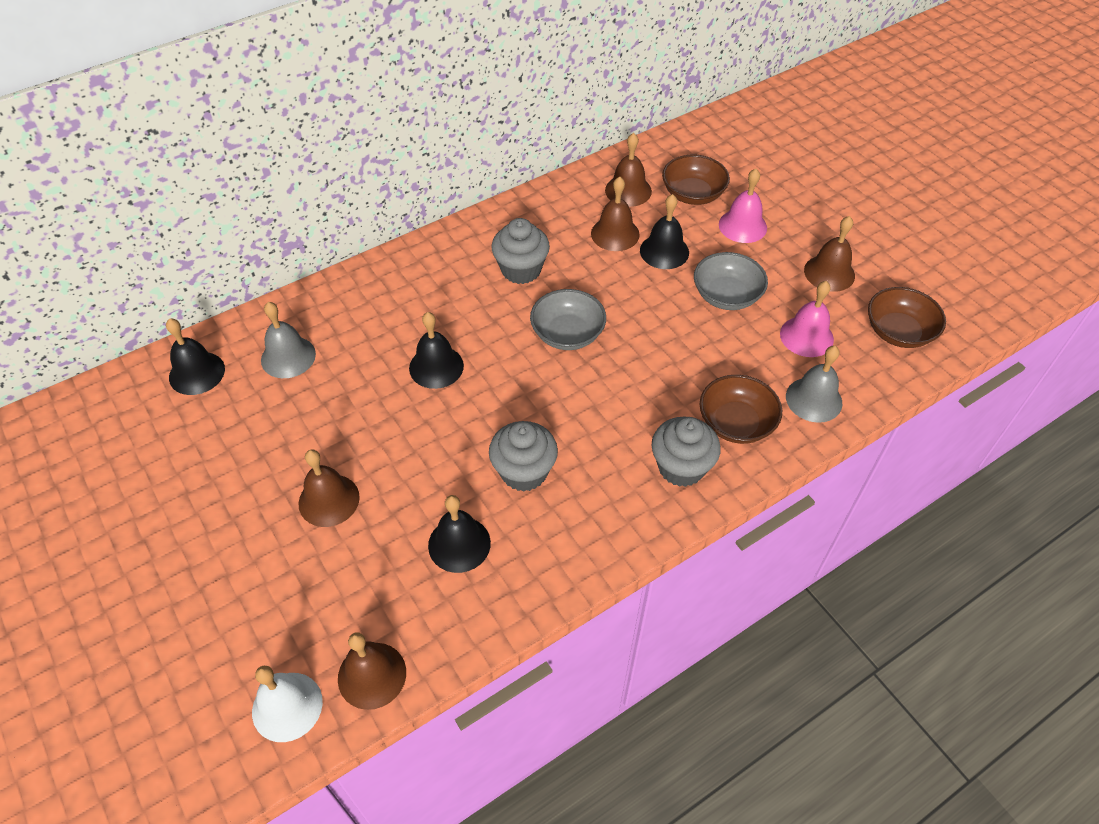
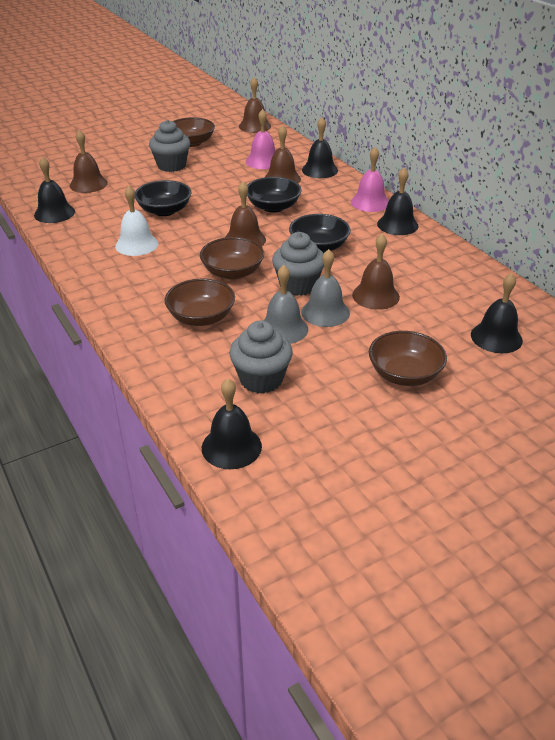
black bell: [166,318,225,395] [409,312,464,389] [428,495,491,573] [640,194,689,269] = 4 -> [34,157,75,223] [202,379,262,469] [302,117,338,178] [377,167,418,235] [471,273,523,353] = 5
black bowl: none = 0 -> [135,180,192,216] [247,177,302,213] [289,214,351,253] = 3
brown bowl: [662,155,730,205] [700,375,782,444] [868,287,946,348] = 3 -> [165,279,235,326] [173,117,215,147] [200,237,264,280] [369,331,447,386] = 4
grey bowl: [530,289,606,350] [694,252,768,310] = 2 -> none = 0

